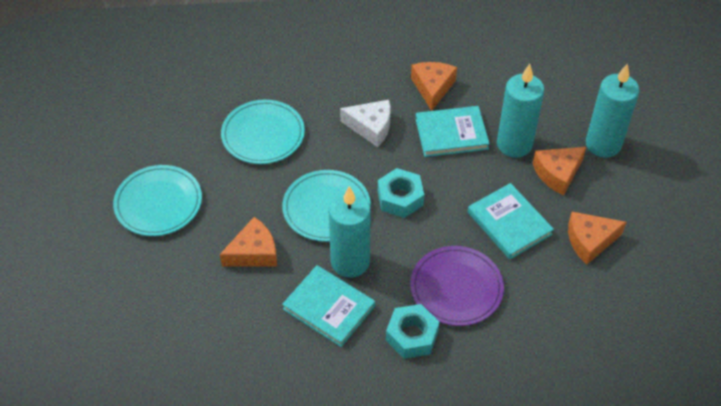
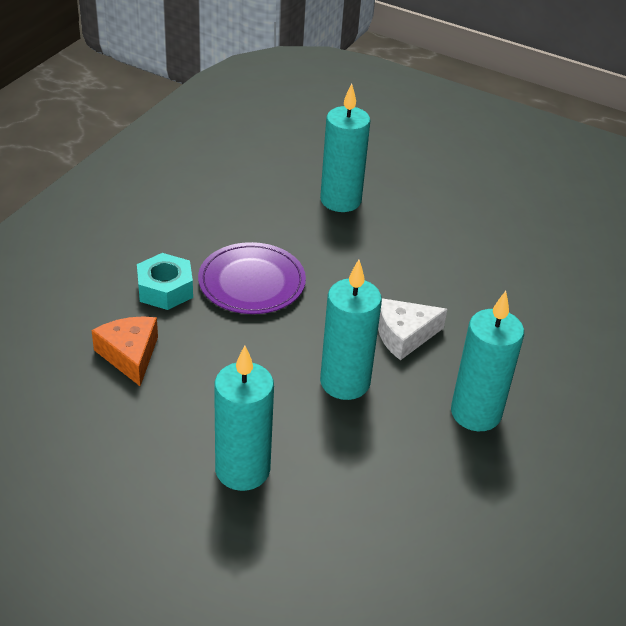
orange cheese: [220,217,277,267] [411,62,457,111] [533,147,586,195] [568,212,627,264] = 4 -> [92,316,158,386] = 1
turquoise book: [282,265,375,347] [415,106,490,157] [468,183,554,259] = 3 -> none = 0
turquoise candle: [329,186,371,278] [497,64,544,158] [586,63,639,158] = 3 -> [214,345,274,491] [320,84,371,212] [320,260,382,400] [451,291,524,431] = 4
turquoise nut: [378,168,424,218] [386,304,439,359] = 2 -> [137,253,193,310] = 1
turquoise plate: [113,165,202,236] [221,100,305,164] [282,170,371,242] = 3 -> none = 0

